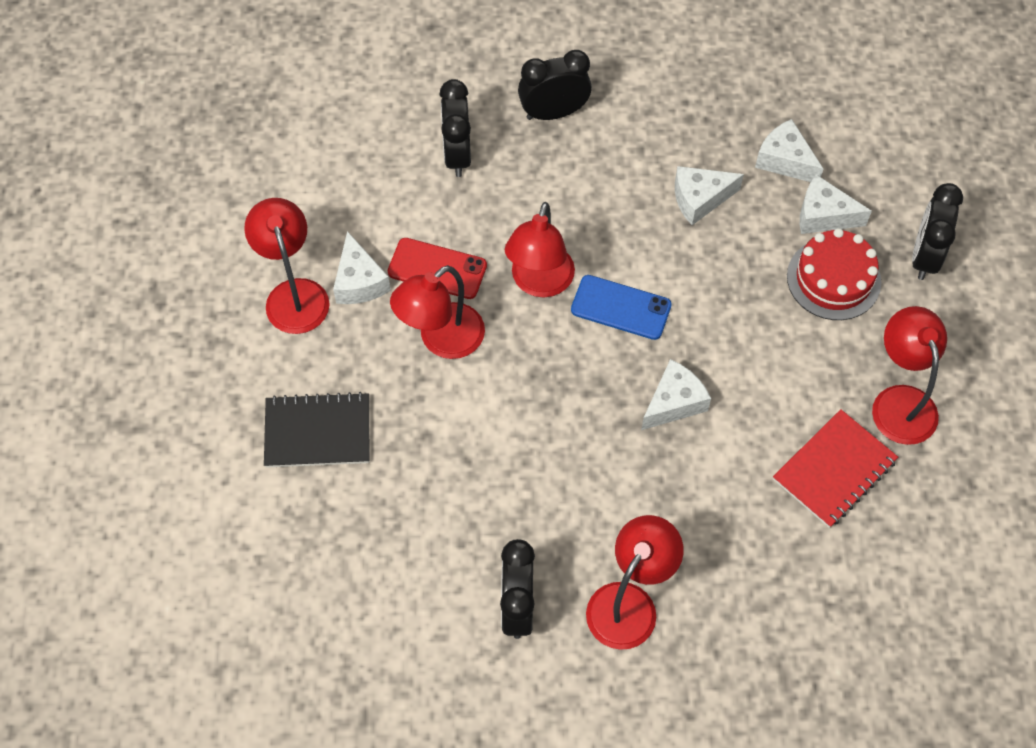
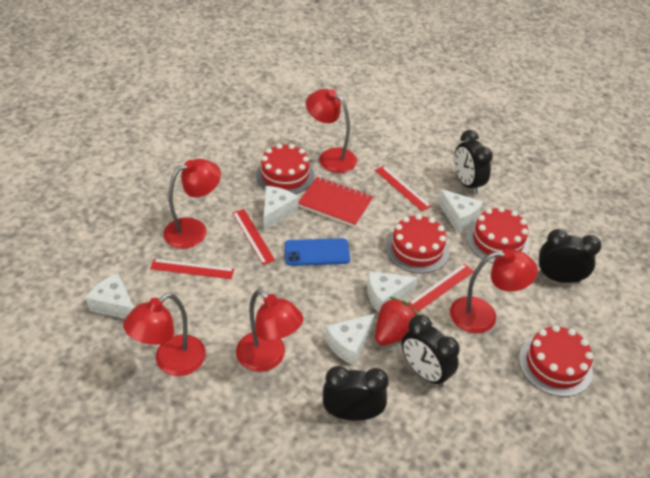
black notebook: [264,392,369,468] = 1 -> none = 0
red cake: [787,228,881,320] = 1 -> [256,144,314,194] [386,214,449,274] [467,207,530,263] [519,325,593,397] = 4
red phone: [388,238,487,299] = 1 -> none = 0
red ruler: none = 0 -> [150,259,234,279] [233,209,275,265] [375,166,431,211] [408,264,474,312] = 4
red strawberry: none = 0 -> [375,297,419,345] = 1

